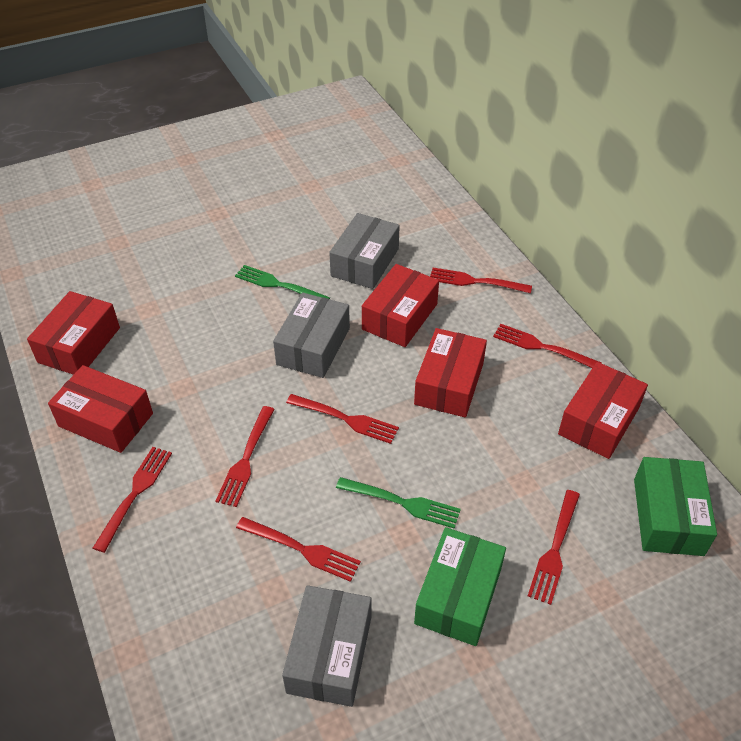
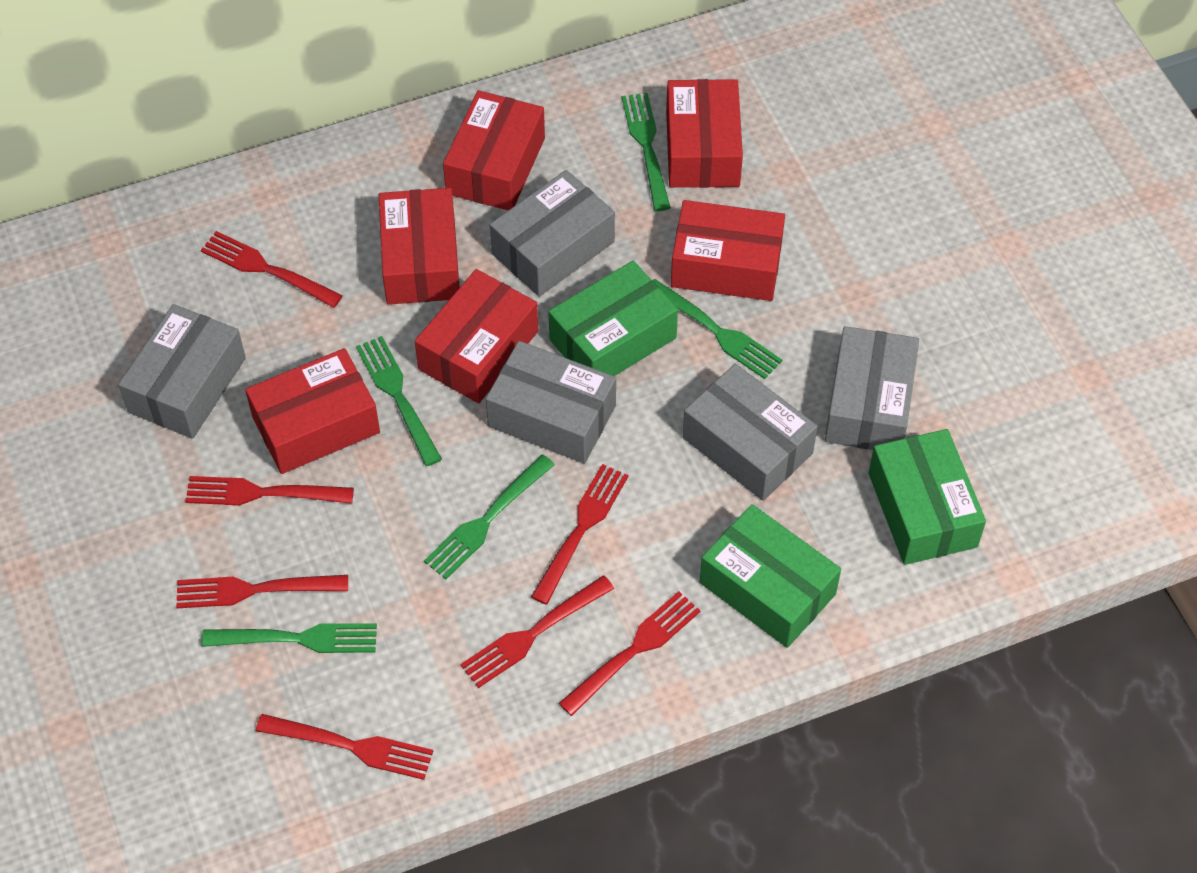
green box: [414,527,506,646] [634,457,717,556] = 2 -> [548,261,678,376] [700,504,841,648] [868,429,986,565] = 3
green fork: [235,265,330,299] [336,477,461,529] = 2 -> [201,623,377,653] [356,336,442,466] [424,454,555,579] [622,93,671,211] [652,279,782,379] = 5
grey box: [273,293,350,378] [282,585,371,707] [329,213,400,289] = 3 -> [118,304,246,439] [486,341,616,464] [490,170,615,297] [683,364,818,501] [825,326,919,450] = 5
red box: [27,291,120,375] [48,365,153,453] [362,264,439,347] [414,328,487,418] [558,362,648,459] = 5 -> [245,348,380,474] [379,188,460,305] [415,269,538,403] [443,90,545,210] [666,79,743,188] [671,200,785,301] = 6

